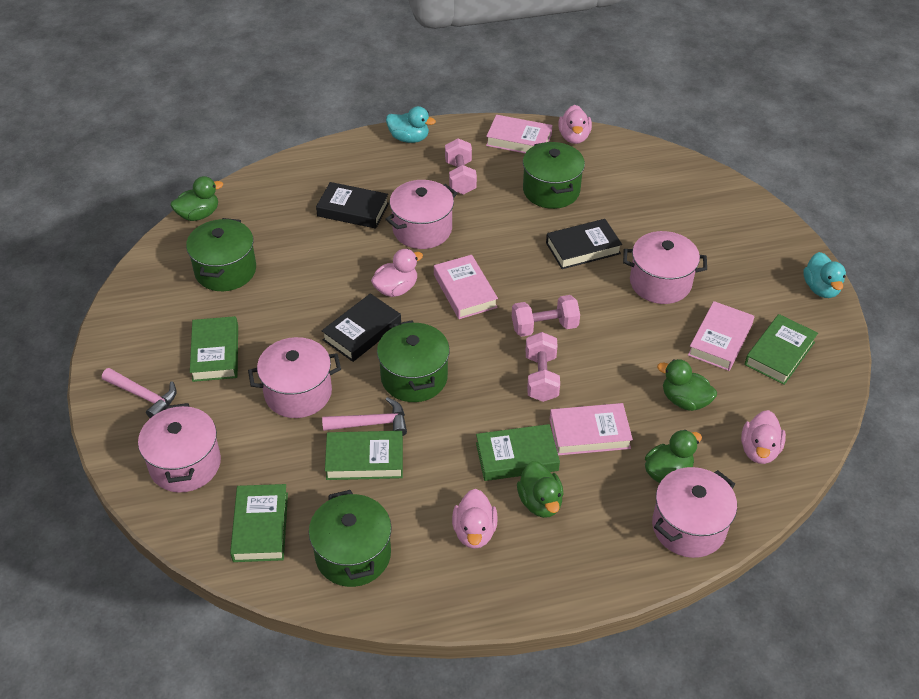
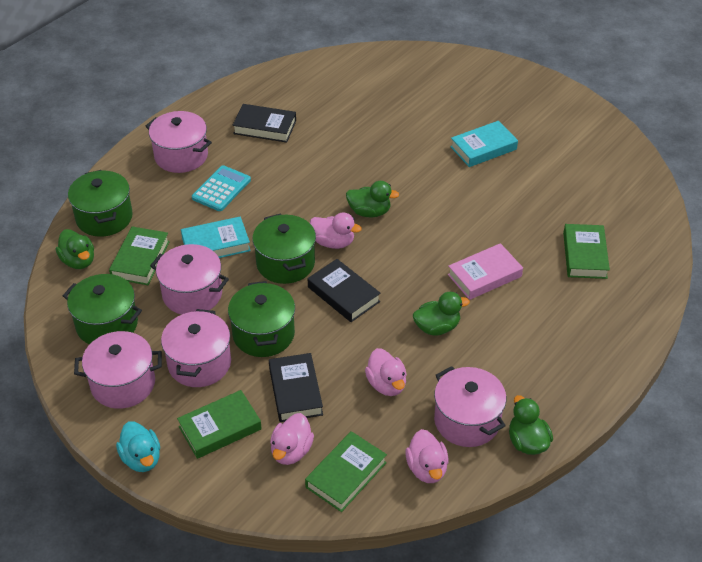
green book: [190,316,238,382] [230,484,288,562] [325,431,403,480] [476,424,560,481] [744,314,818,385] = 5 -> [109,226,170,285] [177,390,262,459] [305,431,387,512] [563,224,610,279] = 4
pink book: [434,255,498,319] [486,115,552,153] [550,403,633,455] [688,301,754,371] = 4 -> [448,243,523,300] = 1
pink dumbbell: [445,138,477,195] [512,295,580,337] [526,332,560,402] = 3 -> none = 0
pink hammer: [102,368,176,418] [322,397,407,436] = 2 -> none = 0
turquoise book: none = 0 -> [181,216,251,258] [450,121,518,167] = 2
turquoise calculator: none = 0 -> [192,165,251,211] = 1
turquoise duck: [386,106,436,143] [803,252,846,298] = 2 -> [116,421,160,472] = 1

